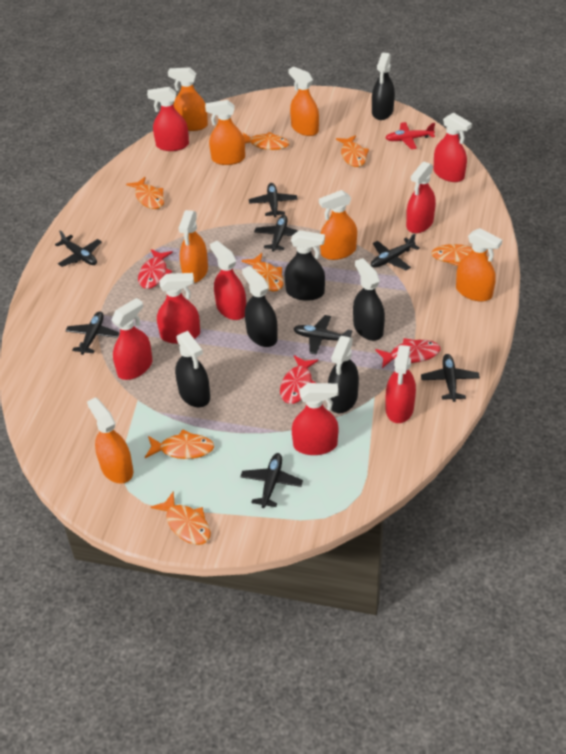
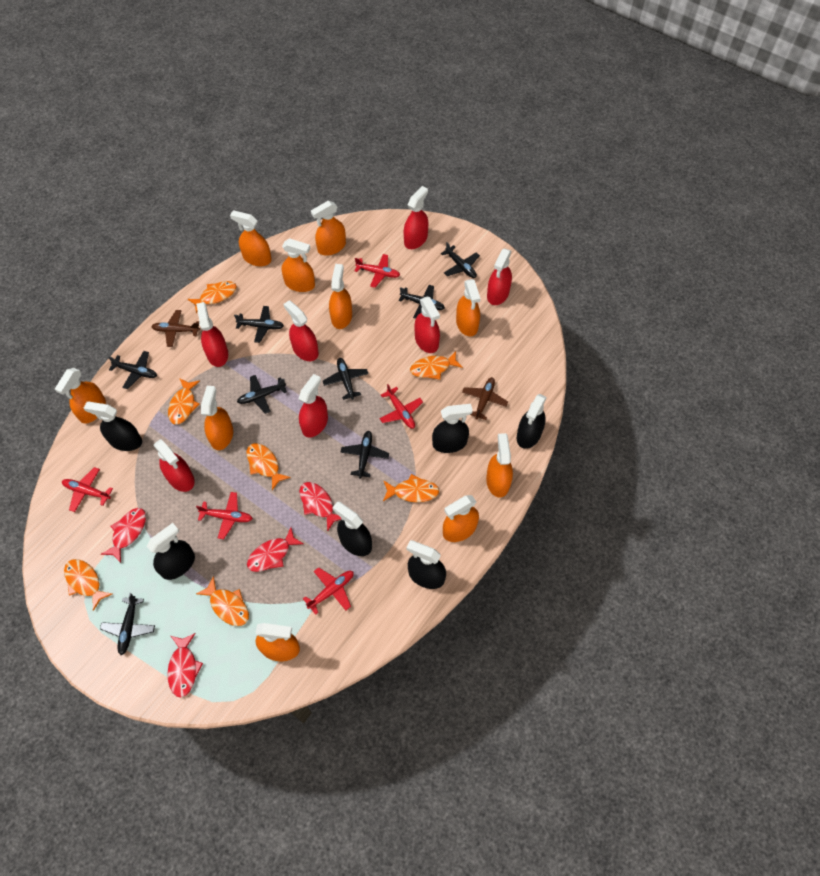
brown plane: none = 0 -> [151,310,200,347] [462,377,508,420] = 2
orange spray bottle: [87,397,133,484] [168,67,208,131] [179,210,208,283] [205,100,245,165] [288,66,319,136] [319,190,357,260] [456,228,502,301] = 7 -> [55,368,106,424] [201,386,233,450] [230,210,272,266] [256,623,300,661] [282,238,315,292] [311,201,346,256] [329,264,352,329] [443,495,479,542] [456,279,481,336] [486,433,513,498] = 10
red fish: [138,249,173,289] [280,355,319,404] [375,338,441,368] = 3 -> [101,508,146,563] [167,633,203,697] [247,527,304,572] [299,482,341,532] = 4
red plane: [386,122,435,149] = 1 -> [62,467,113,512] [196,492,253,539] [303,567,354,615] [355,254,400,288] [380,384,423,428] = 5
red spray bottle: [111,298,152,380] [147,87,189,151] [157,273,200,344] [210,241,246,320] [292,383,338,455] [386,345,416,423] [406,161,436,233] [433,113,472,182] = 8 -> [154,439,195,492] [196,302,228,367] [283,300,319,361] [299,374,328,438] [404,186,428,249] [414,297,440,353] [487,249,512,305] = 7

